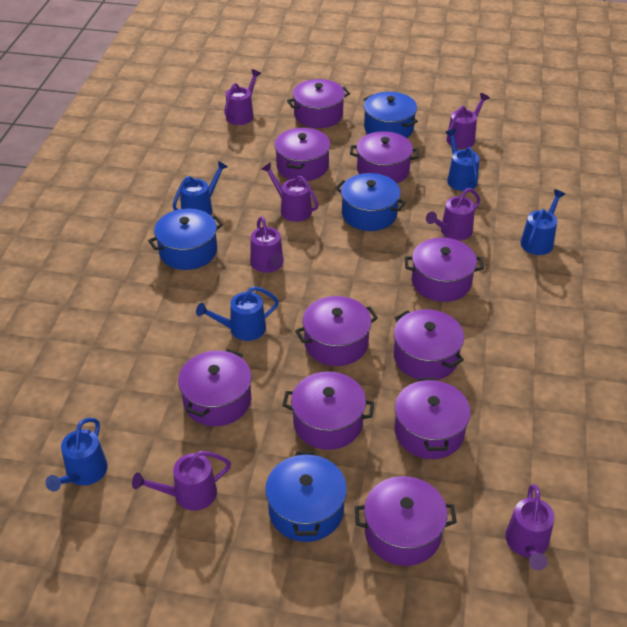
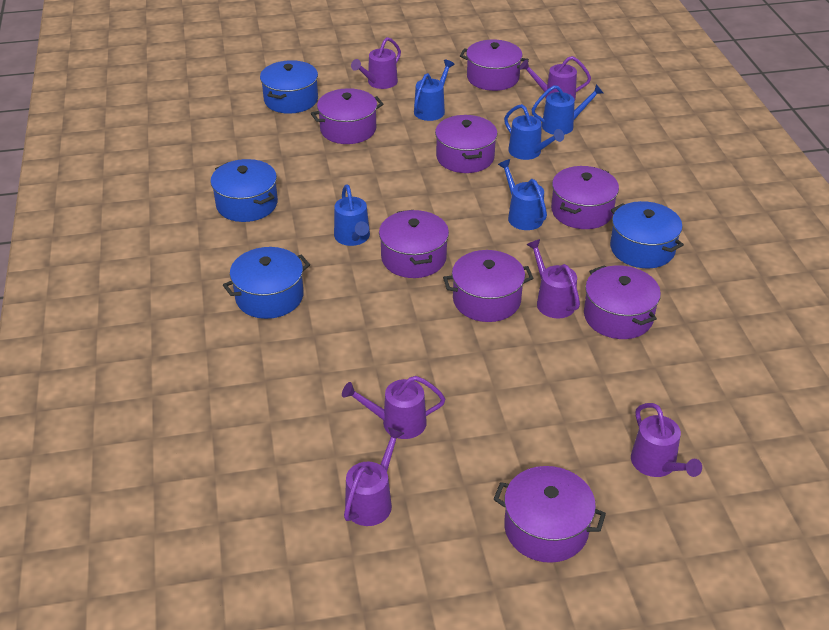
purple pot: [178,349,252,426] [274,128,331,181] [282,372,375,450] [287,79,350,128] [295,296,378,366] [350,131,419,183] [355,476,457,566] [394,309,464,380] [395,378,471,459] [404,238,484,302] = 10 -> [311,88,384,144] [379,210,449,278] [435,115,498,173] [443,250,533,322] [460,40,529,91] [494,466,606,563] [551,166,619,229] [584,265,661,339] = 8
purple watering can: [132,451,231,511] [224,69,261,125] [250,216,284,273] [262,162,319,222] [426,188,480,240] [446,93,490,149] [505,484,555,570] = 7 -> [342,376,445,439] [344,427,404,526] [351,37,401,89] [519,56,591,100] [526,239,580,319] [631,403,702,477] = 6

